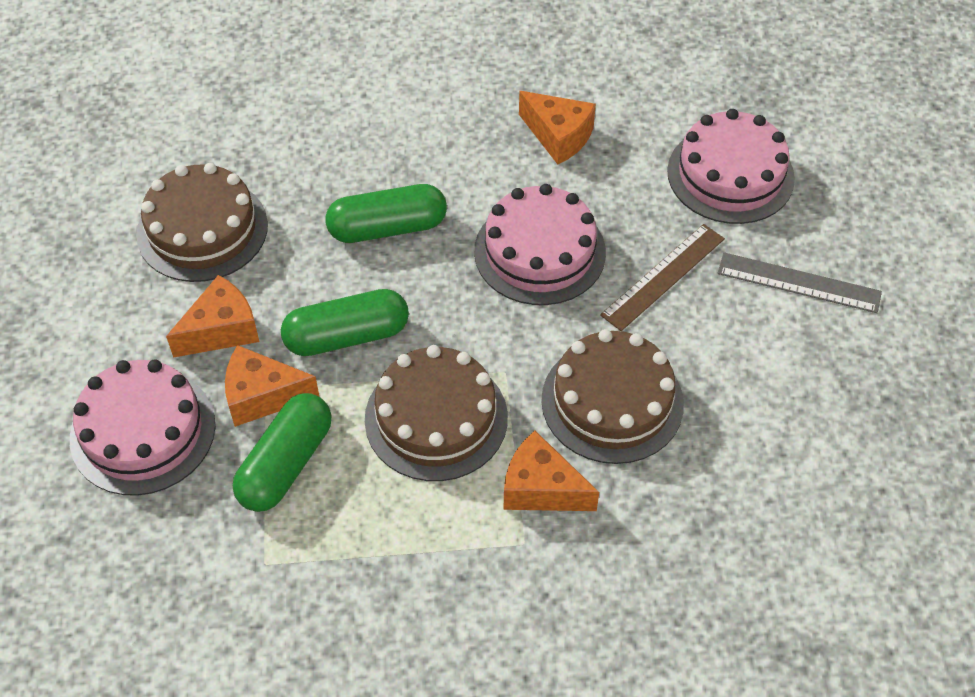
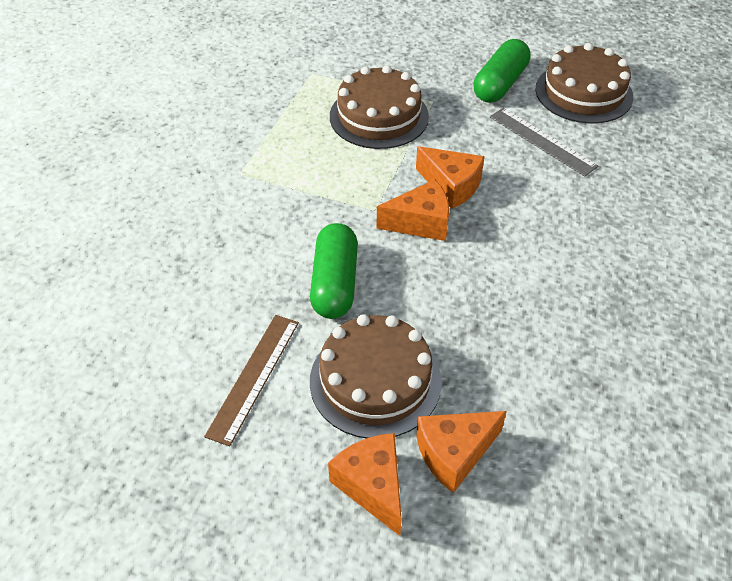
green capsule: [233,393,332,512] [281,289,409,356] [325,184,447,243] = 3 -> [310,223,358,319] [473,39,530,103] = 2
pink cake: [70,359,215,496] [474,184,606,305] [667,109,795,224] = 3 -> none = 0

